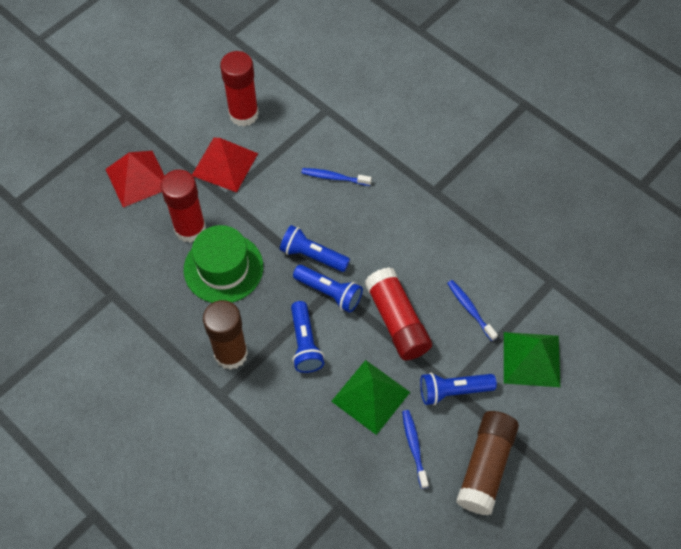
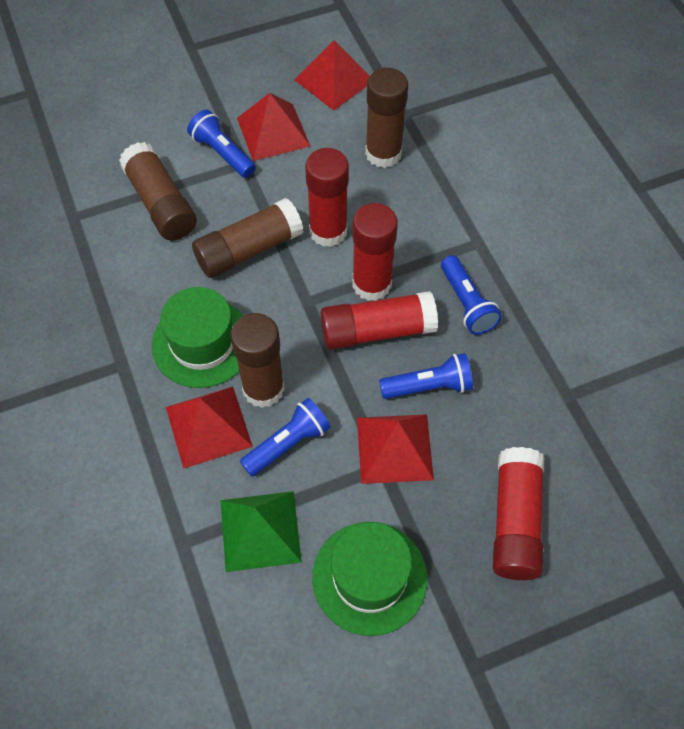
blue toothbrush: [301,168,372,186] [402,410,429,489] [447,280,498,341] = 3 -> none = 0
brown glue stick: [203,300,248,370] [456,411,519,515] = 2 -> [119,142,197,240] [192,198,303,278] [231,313,285,408] [365,68,408,168] = 4
green hat: [184,225,263,303] = 1 -> [152,287,244,388] [312,522,428,636] = 2
green pyramid: [331,360,410,435] [504,332,560,387] = 2 -> [220,491,302,572] = 1
red glue stick: [161,170,206,243] [220,51,259,127] [364,267,432,360] = 3 -> [305,148,349,247] [321,291,438,349] [352,203,398,301] [493,447,544,580] = 4
red pyramid: [105,151,165,208] [192,138,258,192] = 2 -> [166,387,253,469] [237,93,310,161] [295,40,370,110] [357,414,434,484] = 4

